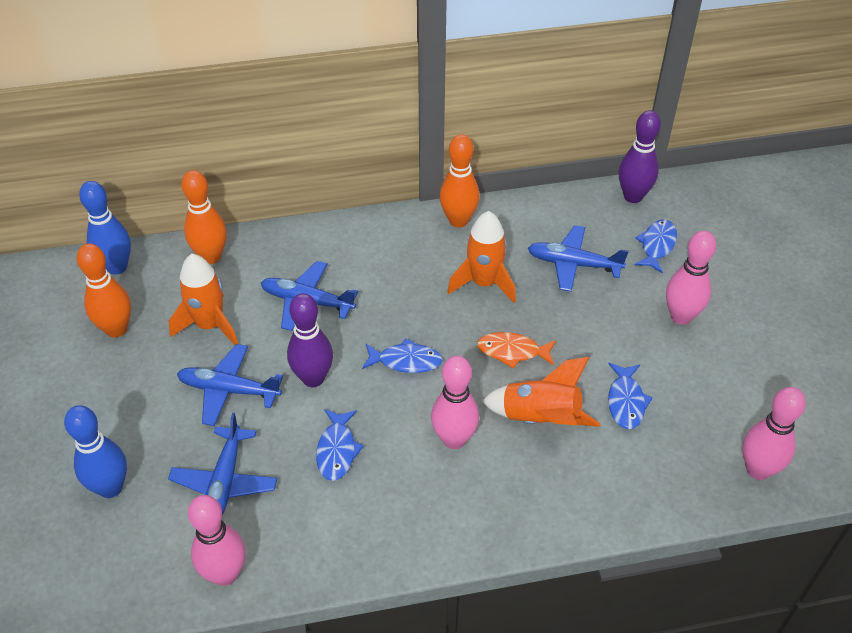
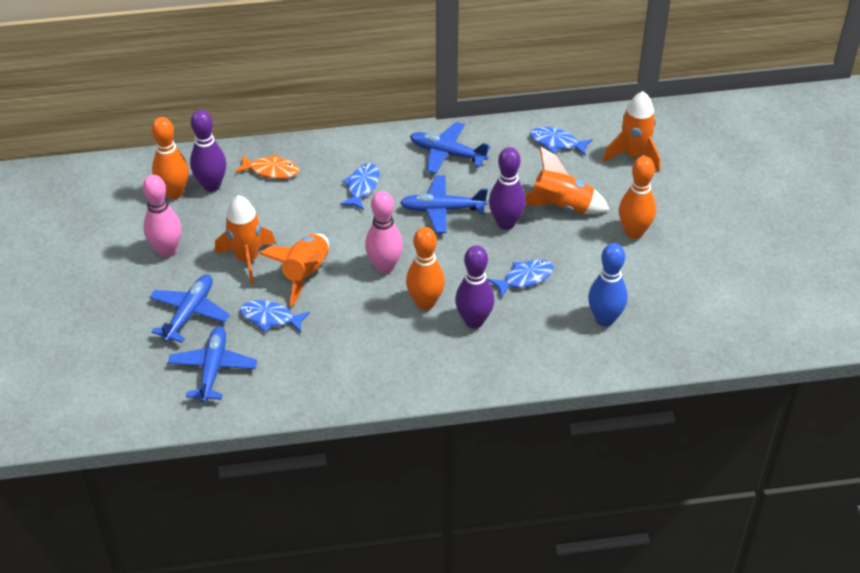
blue bowling pin: [64,405,127,498] [79,181,131,275] = 2 -> [588,243,628,326] = 1
orange rocket: [169,254,238,345] [447,211,516,303] [482,357,600,427] = 3 -> [215,195,275,285] [260,234,329,307] [525,147,610,214] [603,91,660,173] = 4
pink bowling pin: [188,495,246,586] [431,356,479,449] [666,231,716,325] [742,387,806,480] = 4 -> [143,175,182,257] [365,191,403,274] = 2
purple bowling pin: [287,293,333,387] [619,110,661,203] = 2 -> [190,110,226,192] [455,245,494,329] [489,147,526,230] = 3

